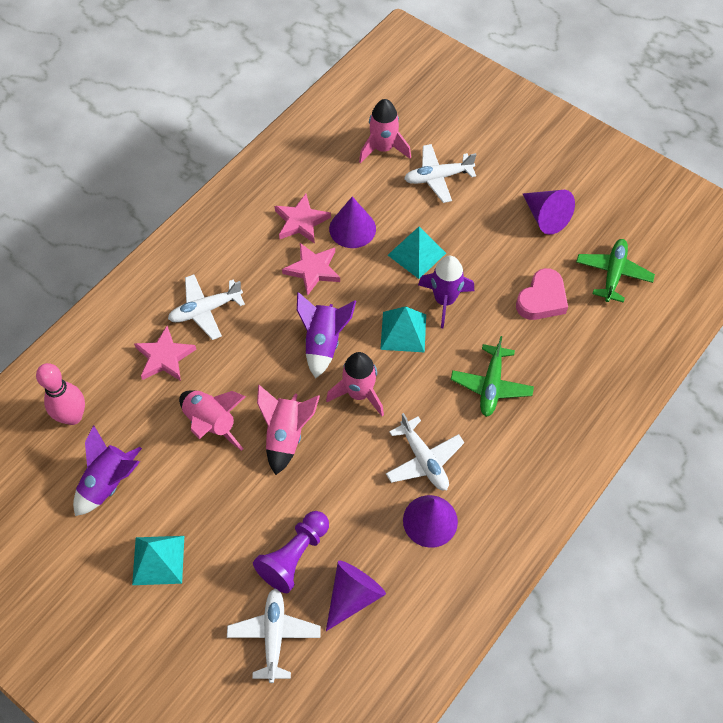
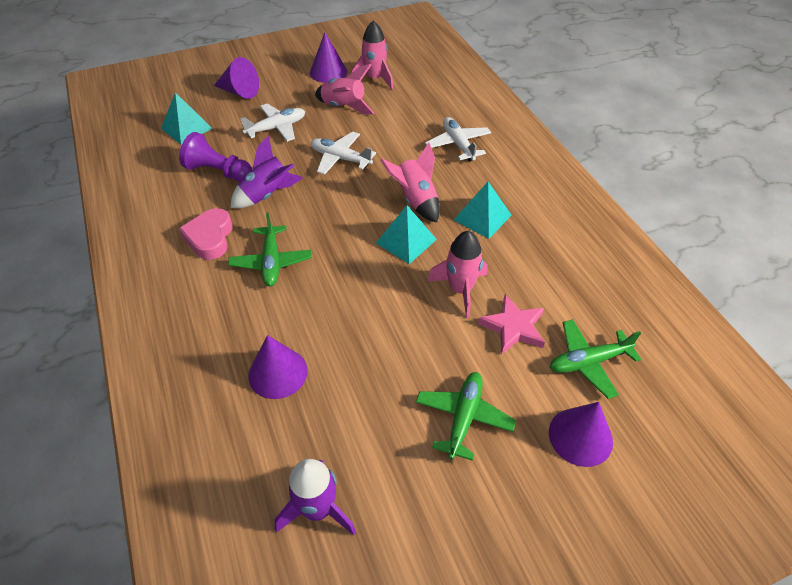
green plane: [451,336,534,417] [576,239,655,303] = 2 -> [228,213,312,286] [416,372,516,461] [550,319,641,399] = 3
pink bowling pin: [36,363,85,425] = 1 -> none = 0
pink star: [134,326,197,381] [275,194,331,244] [282,243,340,296] = 3 -> [478,295,545,354] = 1
purple rocket: [73,425,142,516] [297,292,356,378] [418,256,474,328] = 3 -> [230,136,303,208] [274,459,356,535] = 2
white plane: [168,274,245,340] [227,588,321,683] [386,413,465,490] [404,144,477,203] = 4 -> [240,103,305,142] [311,132,376,175] [425,117,491,162] = 3

